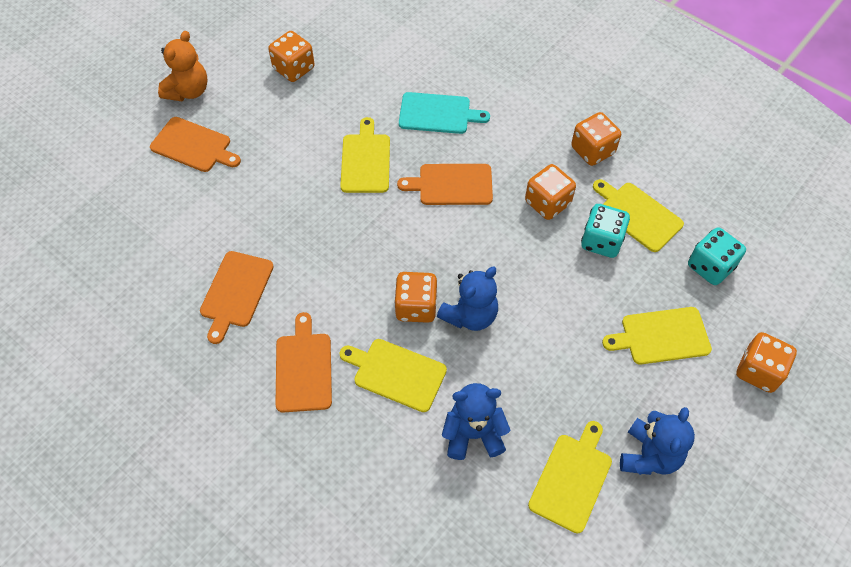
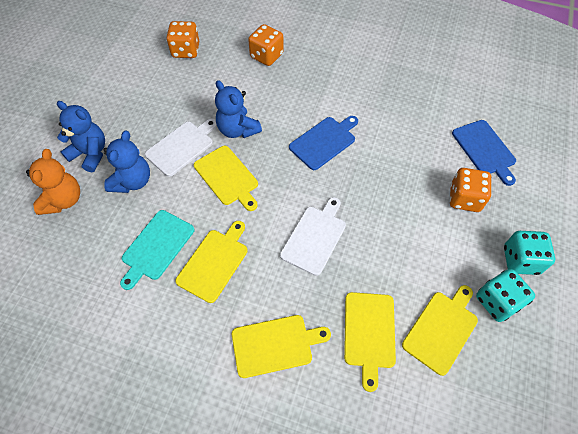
blue cutting board: none = 0 -> [289,116,358,170] [452,120,516,186] = 2
orange cutting board: [150,117,241,172] [200,251,274,344] [275,312,332,413] [397,164,493,205] = 4 -> none = 0
orange dice: [268,31,315,82] [394,272,437,323] [525,164,576,220] [571,112,621,166] [736,332,797,393] = 5 -> [166,21,199,58] [248,24,284,66] [449,168,492,212] = 3
white cutting board: none = 0 -> [145,119,217,177] [280,197,346,276] = 2

